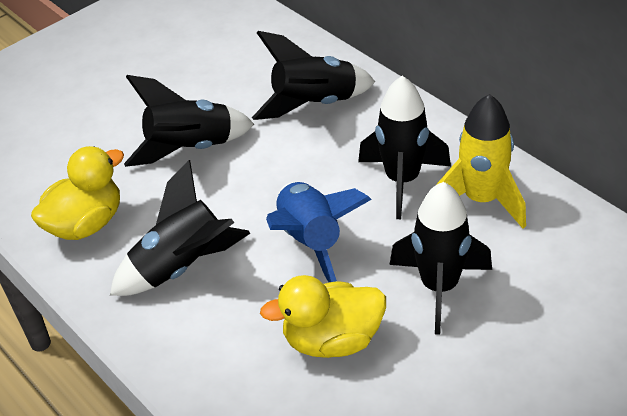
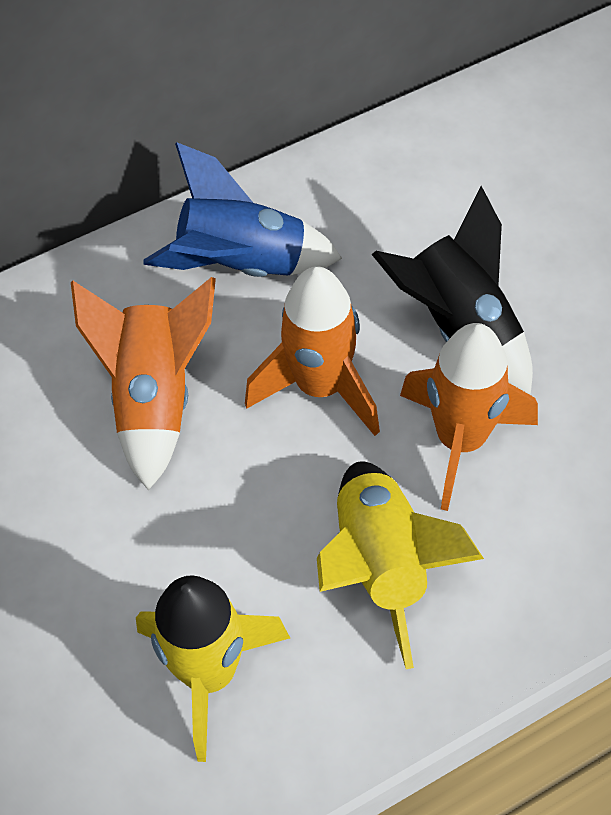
black rocket: [110,160,250,296] [124,75,254,167] [252,31,375,120] [358,76,451,219] [390,182,492,335] = 5 -> [372,186,533,395] = 1
orange rocket: none = 0 -> [71,277,216,490] [245,266,380,436] [400,323,538,511] = 3
yellow duck: [31,146,124,240] [260,275,386,358] = 2 -> none = 0
yellow rocket: [436,94,526,229] = 1 -> [136,576,290,762] [317,461,484,669] = 2

